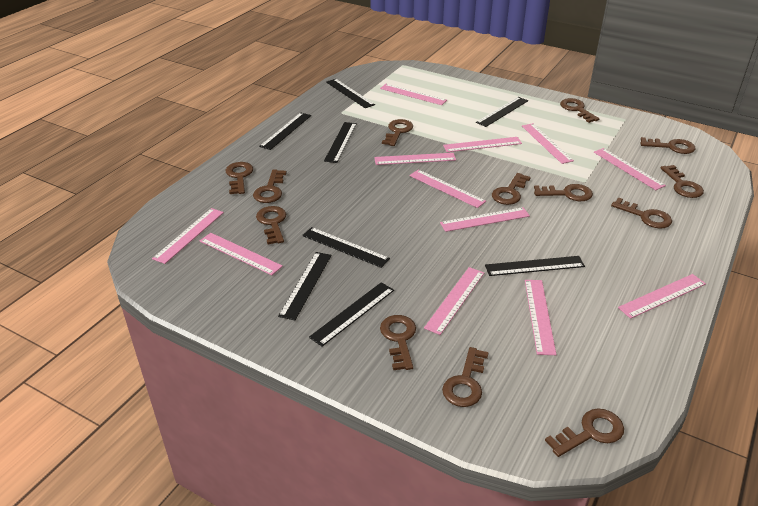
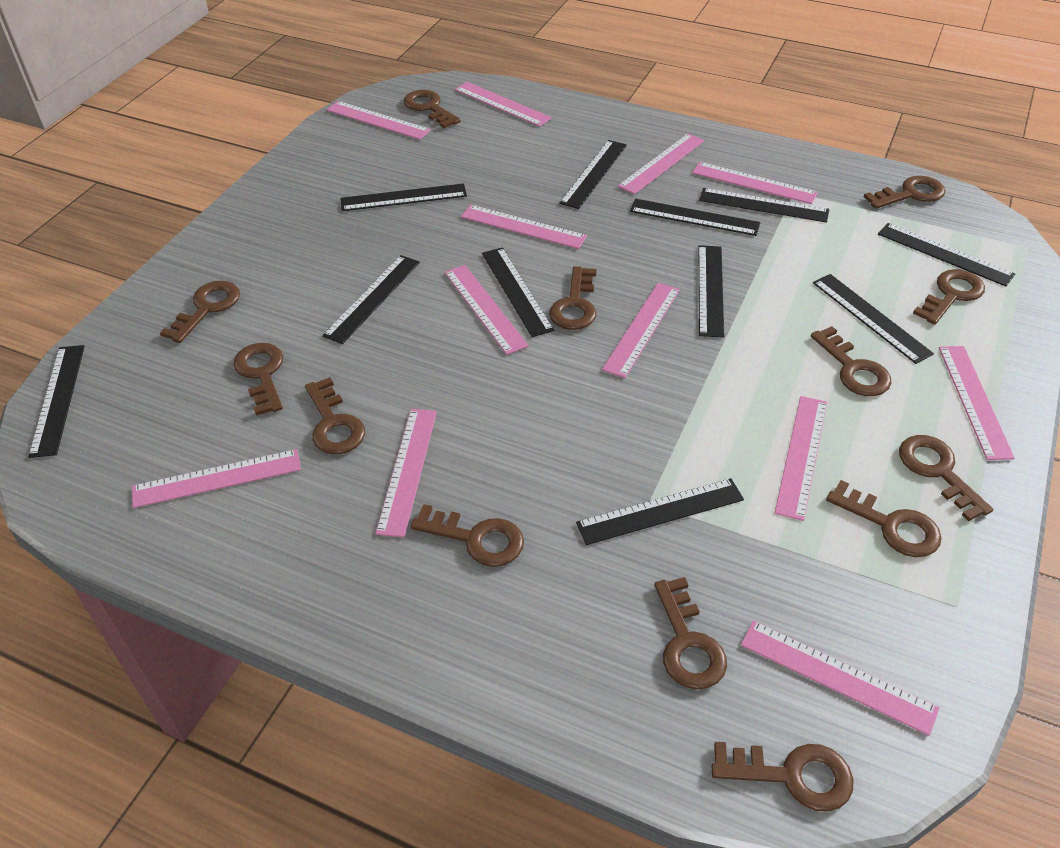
black ruler: [259,113,311,150] [278,252,331,320] [302,227,390,268] [309,282,394,346] [324,122,357,163] [326,79,375,108] [476,97,528,127] [485,256,585,276] = 8 -> [28,345,85,458] [322,255,420,344] [340,183,467,211] [482,247,554,337] [559,140,627,209] [576,478,744,545] [630,199,761,236] [698,245,724,338] [699,188,830,223] [813,274,934,364] [878,223,1015,287] = 11

